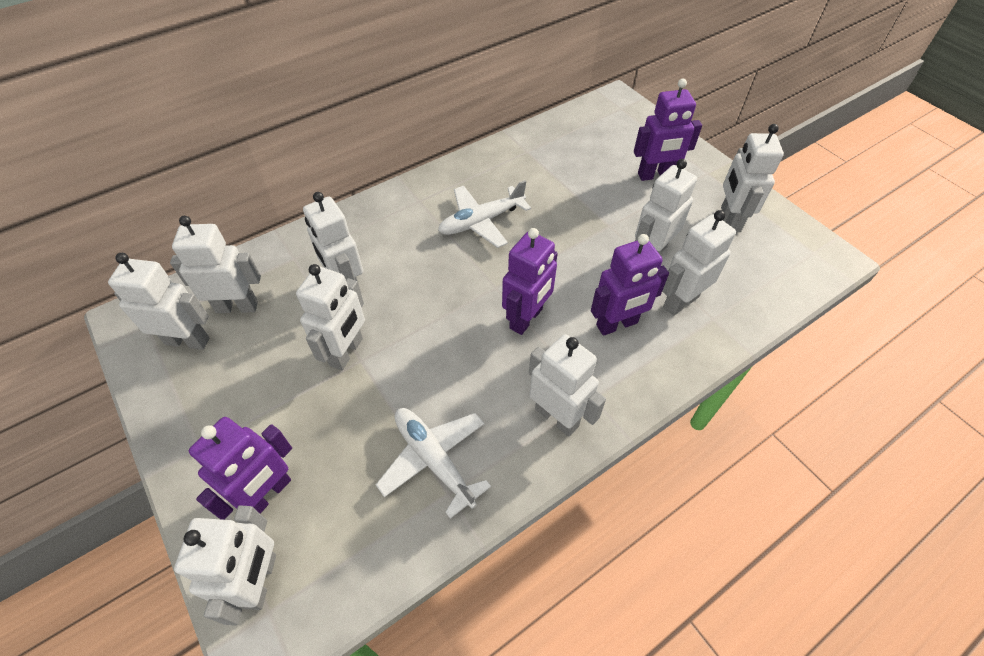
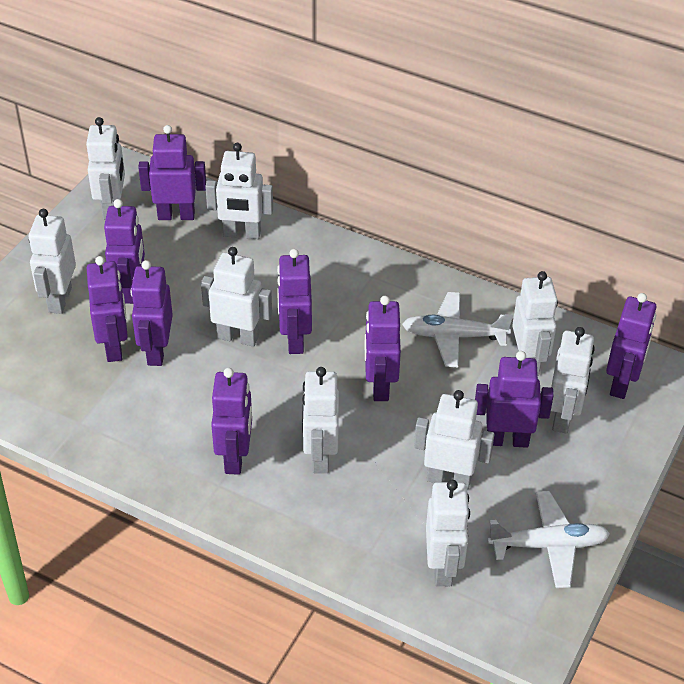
purple robot: [189,417,292,520] [502,228,558,335] [591,234,669,336] [634,78,702,181] = 4 -> [87,256,128,362] [104,199,145,304] [130,260,173,366] [138,125,206,220] [211,368,252,475] [277,249,312,354] [364,296,401,401] [475,351,554,448] [606,293,656,399] = 9

